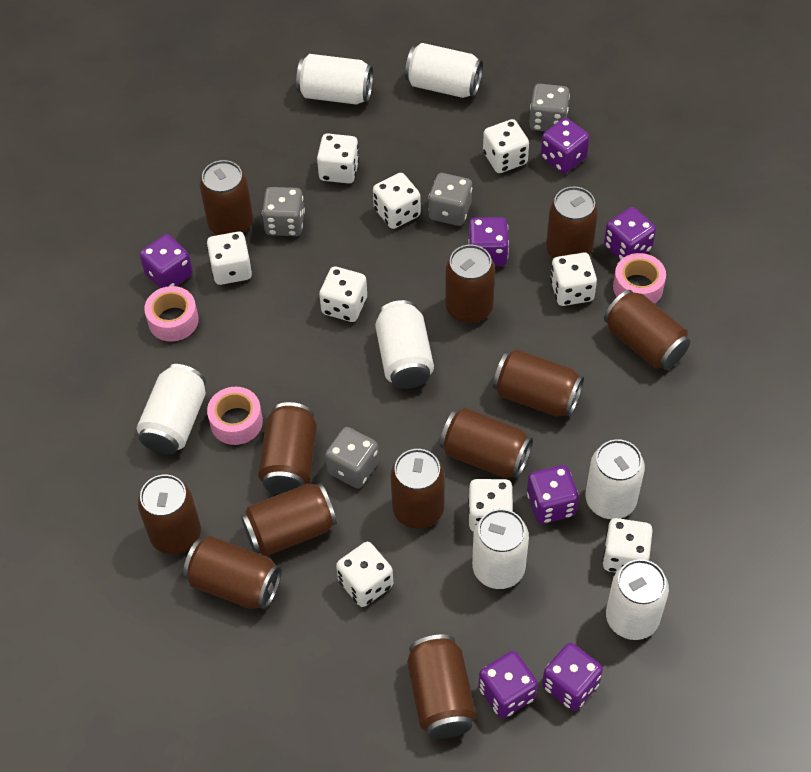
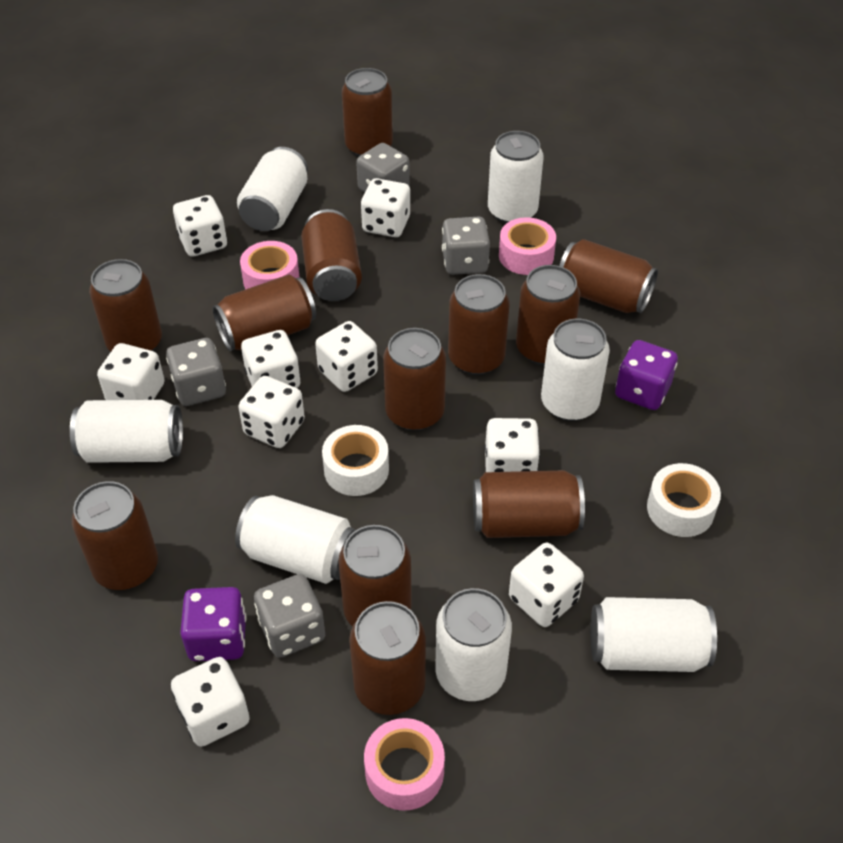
purple dice: [140,234,193,288] [468,217,509,266] [478,651,538,719] [527,465,579,524] [541,118,590,173] [542,643,603,711] [604,207,656,260] = 7 -> [180,587,246,661] [615,340,678,410] = 2
white tape: none = 0 -> [322,425,389,496] [647,463,721,537] = 2

